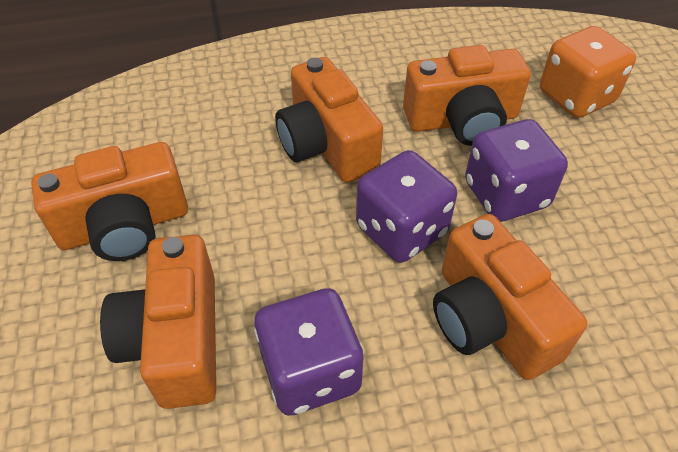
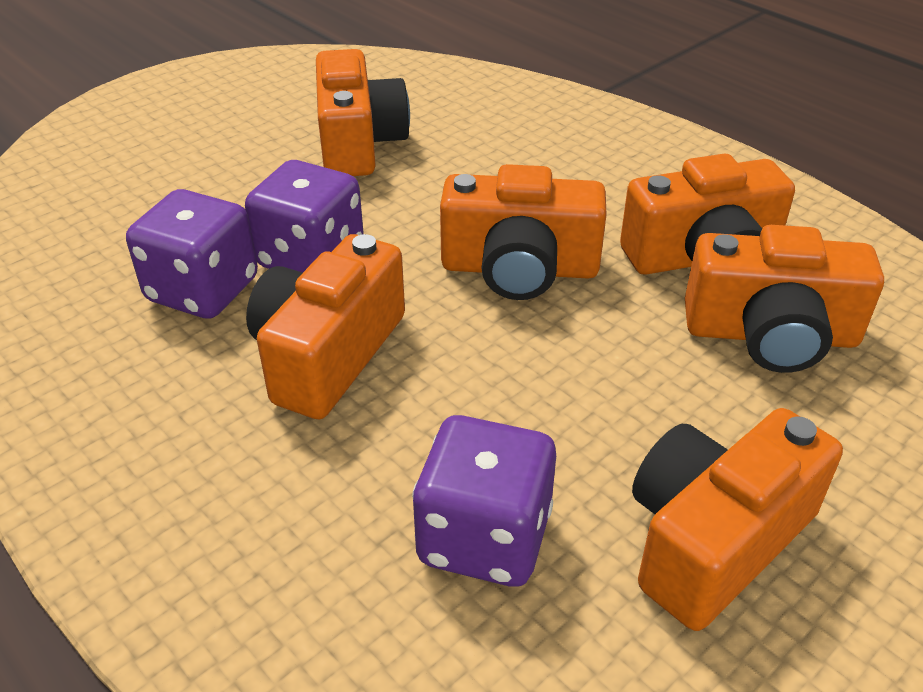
orange camera: [31,142,188,261] [100,235,216,409] [275,57,383,183] [403,45,531,146] [433,214,587,380] = 5 -> [246,234,405,419] [316,49,410,176] [440,164,607,300] [620,153,795,275] [632,408,843,631] [685,225,884,373] = 6
orange dice: [540,26,636,118] = 1 -> none = 0

